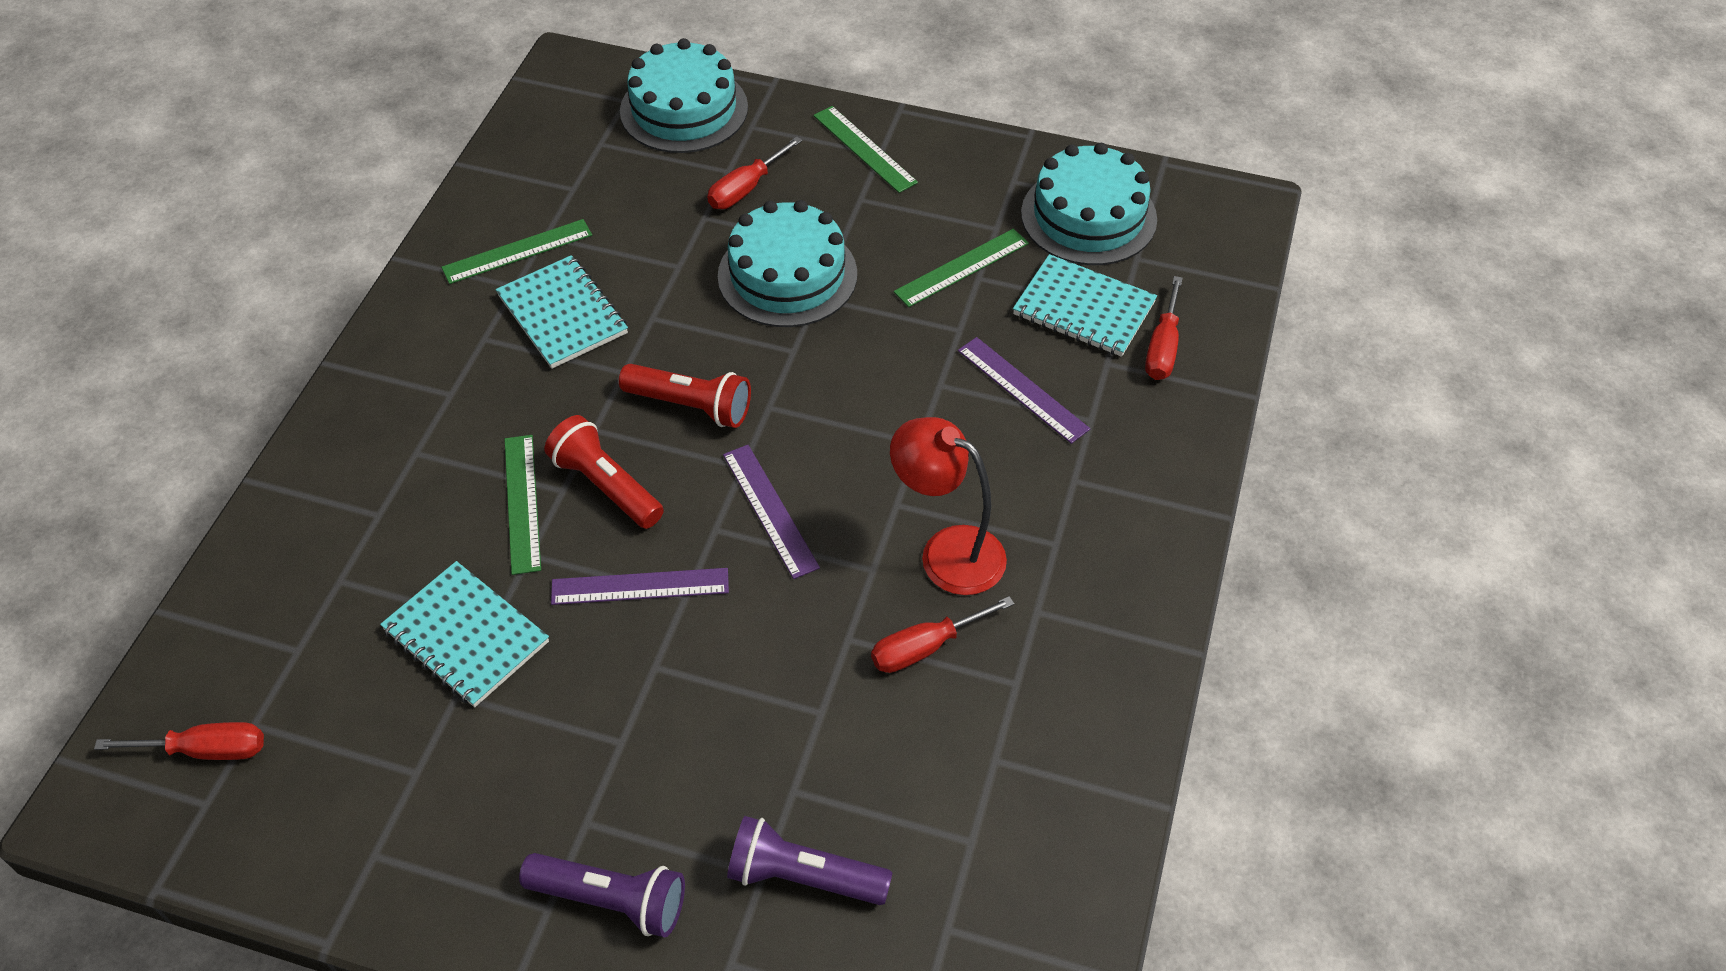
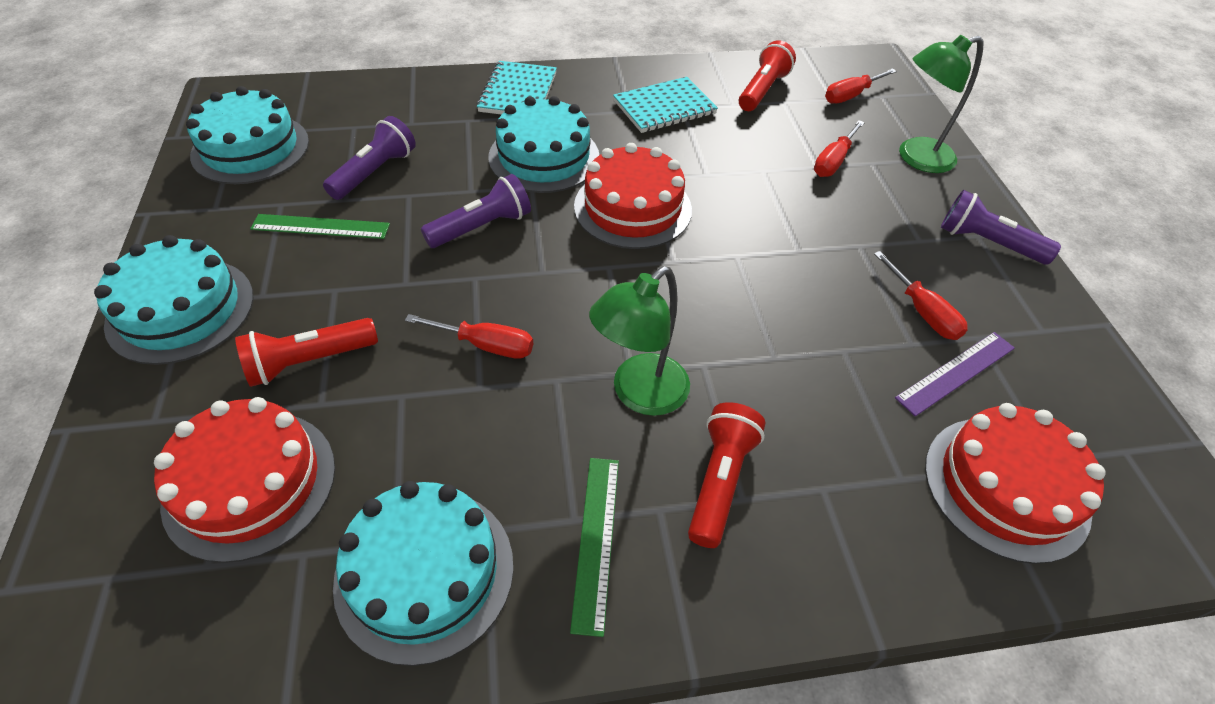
green lamp: none = 0 -> [589,266,690,416] [899,35,983,173] = 2
green ruler: [441,219,592,284] [504,435,541,575] [813,106,918,193] [894,229,1029,307] = 4 -> [250,214,390,239] [570,458,619,637] = 2
purple flashlight: [519,853,685,938] [727,816,892,905] = 2 -> [323,116,416,200] [421,174,531,248] [941,190,1061,265] = 3
purple ruler: [551,568,729,605] [723,445,820,579] [958,337,1090,444] = 3 -> [895,332,1015,416] = 1
red cake: none = 0 -> [154,397,335,563] [574,143,692,249] [925,403,1106,564] = 3
red flashlight: [545,415,664,529] [619,364,751,428] = 2 -> [235,318,378,387] [688,402,766,548] [739,40,796,111] = 3
red lamp: [890,417,1007,595] = 1 -> none = 0
turquoise cake: [620,38,748,153] [718,200,857,327] [1021,143,1157,265] = 3 -> [94,235,254,365] [186,86,309,184] [333,481,514,666] [488,96,599,193] = 4
turquoise notebook: [380,561,549,707] [496,255,628,369] [1013,254,1157,357] = 3 -> [477,61,557,115] [613,77,718,133] = 2

